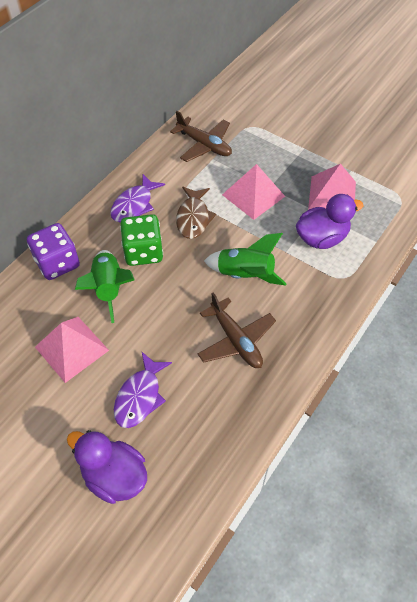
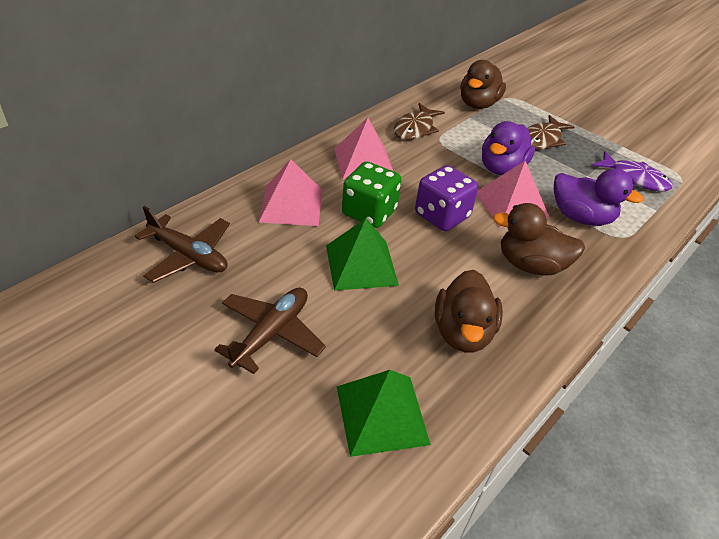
brown duck: none = 0 -> [435,270,503,352] [460,60,506,109] [493,203,585,276] = 3
brown fish: [176,187,216,239] = 1 -> [394,103,445,140] [528,115,574,150] = 2
green pyramid: none = 0 -> [326,218,399,291] [337,370,431,457] = 2
green rocket: [75,250,134,323] [204,233,287,286] = 2 -> none = 0
purple fish: [110,174,165,223] [114,352,172,428] = 2 -> [592,151,673,192] = 1

